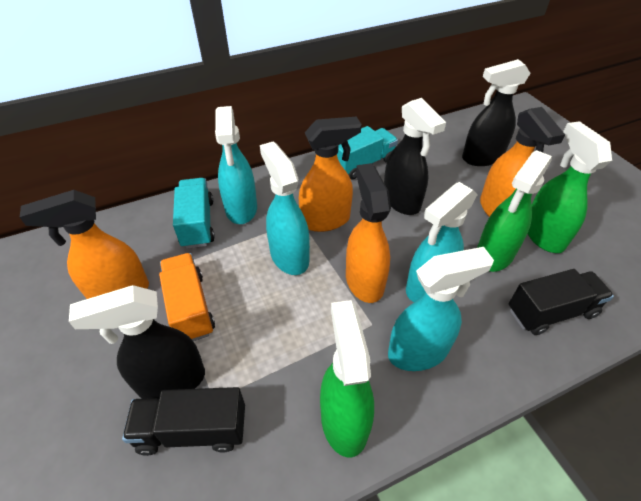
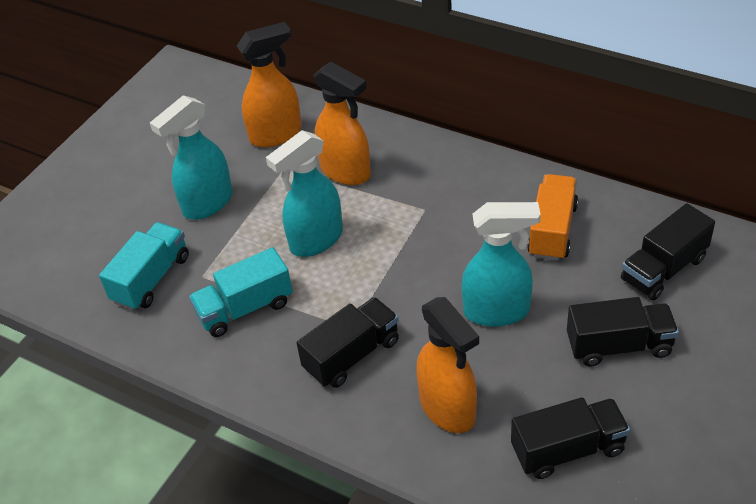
black spray bottle: [69,285,205,399] [384,98,446,215] [462,59,531,166] = 3 -> none = 0
black truck: [122,387,245,456] [509,269,614,335] = 2 -> [296,297,399,388] [511,397,630,479] [567,297,679,366] [621,203,715,300] = 4
green spray bottle: [320,300,374,457] [477,150,552,272] [528,121,612,253] = 3 -> none = 0
orange spray bottle: [20,190,149,299] [299,117,362,232] [346,163,391,303] [480,107,565,217] = 4 -> [237,22,302,148] [313,62,371,185] [416,297,479,433] = 3
turquoise spray bottle: [215,106,257,224] [260,141,310,275] [388,247,494,371] [406,182,478,302] = 4 -> [150,95,233,220] [266,130,343,257] [462,202,541,327] = 3

